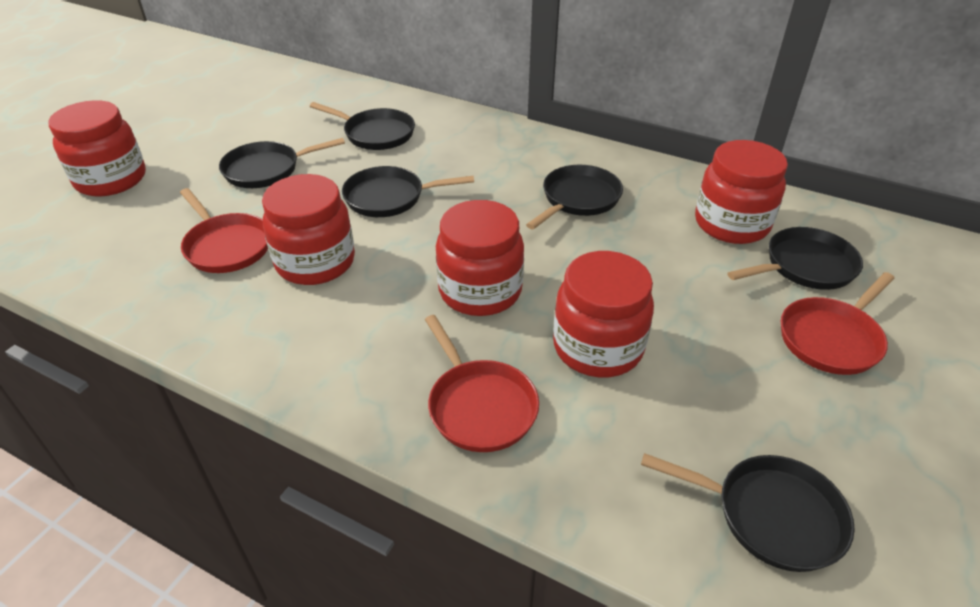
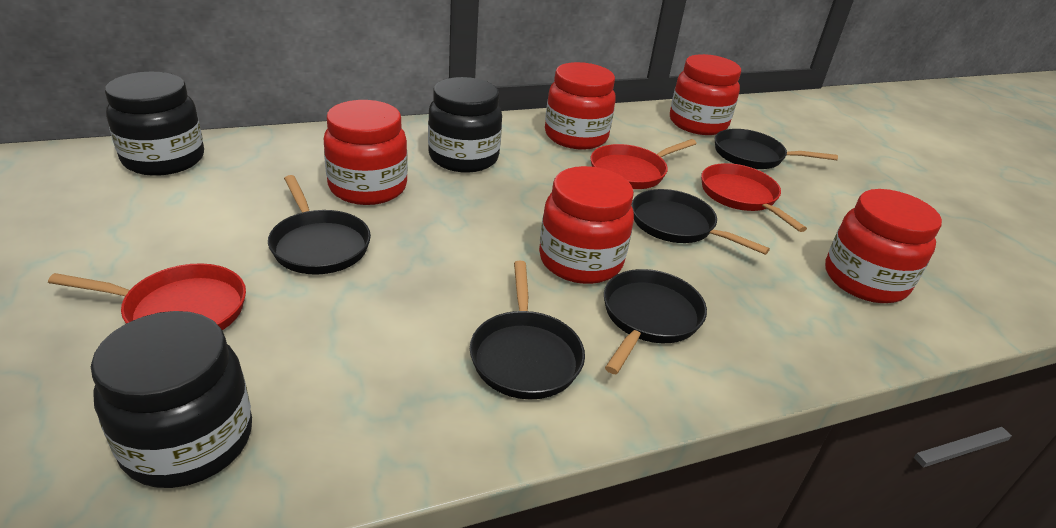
black jar: none = 0 -> [91,311,252,488] [105,72,204,176] [428,77,502,173] = 3
black pan: [219,138,345,188] [310,102,415,150] [342,166,474,217] [526,165,623,229] [641,453,855,572] [727,227,863,290] = 6 -> [268,175,371,274] [470,261,585,400] [604,269,707,374] [631,189,770,255] [715,129,838,169] = 5

